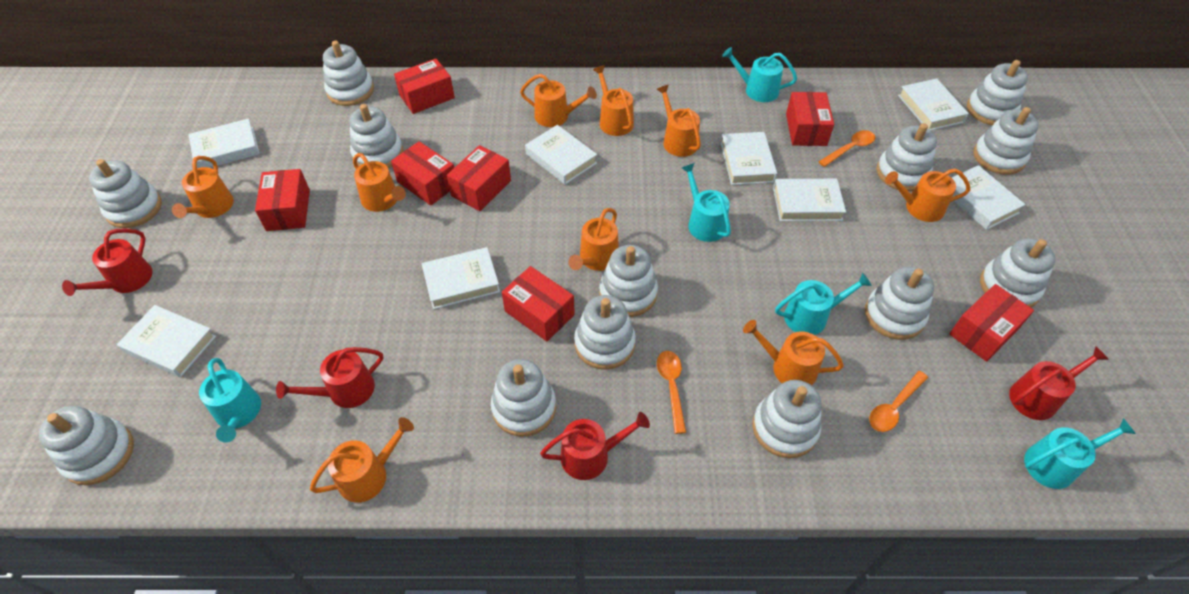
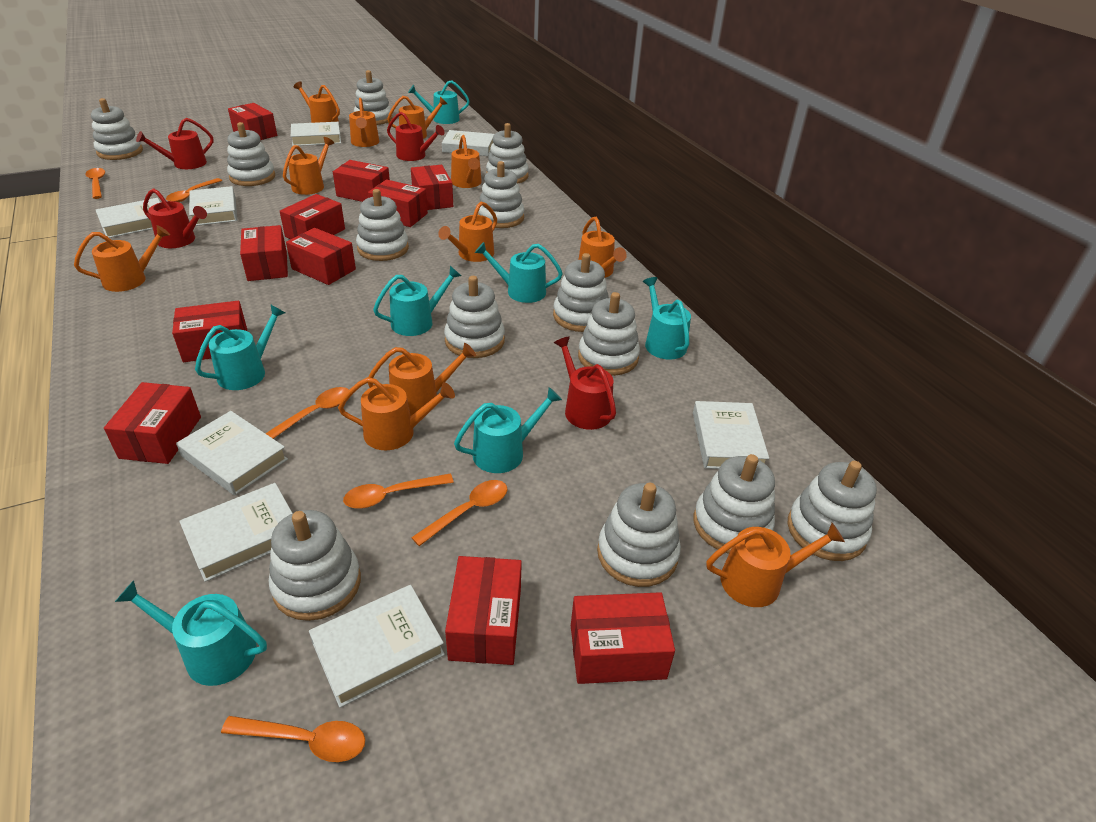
orange spoon: [657,351,686,434] [819,130,875,167] [869,371,928,432] = 3 -> [85,168,105,199] [166,178,222,202] [221,716,365,762] [265,387,349,439] [343,474,454,509] [411,480,507,546] = 6
orange watering can: [172,156,234,218] [310,417,414,503] [353,153,406,212] [520,74,597,127] [568,208,619,271] [593,65,634,136] [657,85,701,157] [743,320,844,385] [885,168,970,222] = 9 -> [74,225,170,292] [283,137,334,195] [294,81,340,123] [338,377,455,450] [349,98,379,147] [368,343,476,416] [387,96,447,139] [438,202,497,262] [451,135,482,188] [578,217,627,278] [707,523,845,607] = 11
red box: [255,169,310,231] [391,141,454,206] [394,59,455,114] [447,145,511,211] [502,266,575,342] [786,92,834,146] [949,284,1034,362] = 7 -> [104,382,201,464] [172,301,247,362] [228,103,277,140] [240,225,288,281] [280,194,345,239] [286,228,356,285] [333,160,390,202] [368,180,428,227] [411,165,453,210] [445,556,522,665] [571,592,675,684] = 11
turquoise watering can: [199,358,261,443] [682,163,731,242] [722,47,797,102] [775,273,872,335] [1024,418,1136,489] = 5 -> [115,580,267,686] [195,304,286,390] [373,266,461,336] [408,80,470,124] [454,387,562,473] [475,242,563,303] [643,277,691,360] = 7

